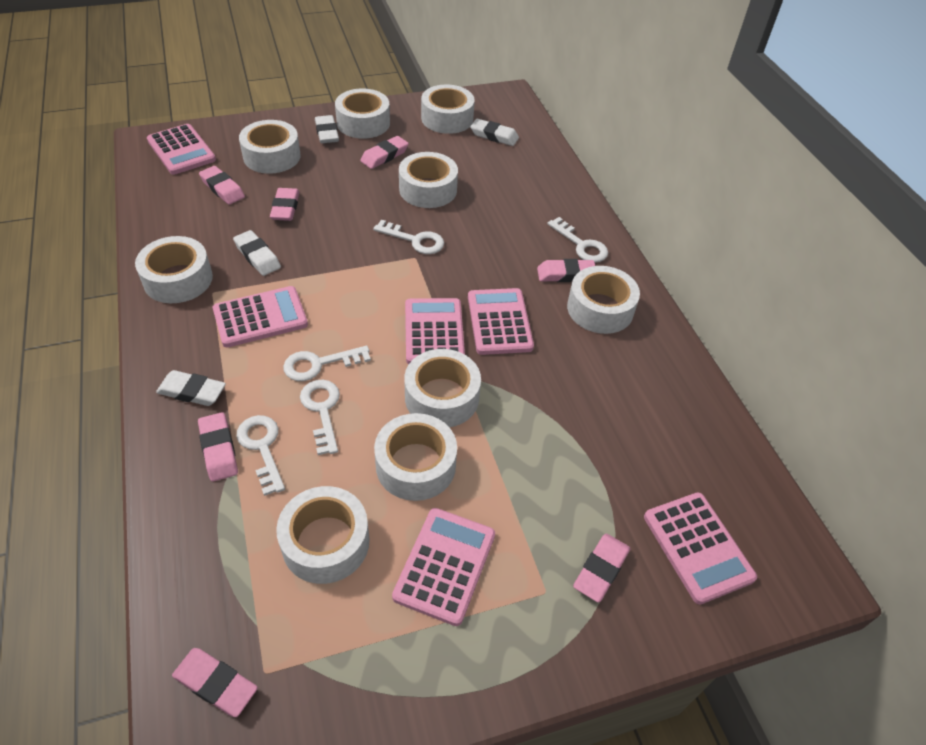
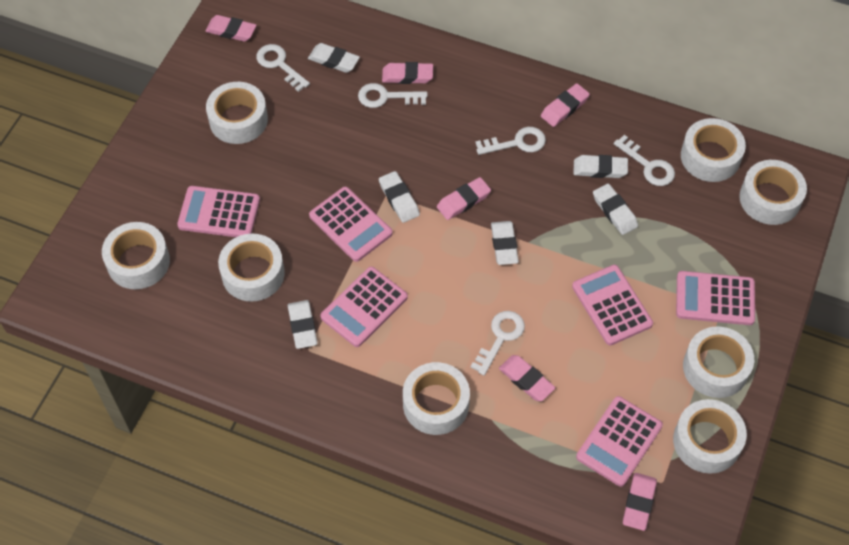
pink eraser: [172,648,258,717] [198,412,238,482] [199,166,245,205] [270,188,300,221] [360,136,409,169] [537,259,595,282] [573,534,630,603] = 7 -> [205,15,257,42] [382,62,433,84] [437,177,491,220] [499,355,555,401] [541,83,590,127] [623,473,657,531] = 6
white eraser: [156,370,226,406] [233,230,281,276] [315,115,339,143] [470,119,519,146] = 4 -> [288,300,318,349] [308,43,360,73] [379,171,420,223] [491,221,519,265] [573,155,628,178] [593,183,638,235] = 6
white tape: [135,236,213,303] [239,120,301,174] [276,486,370,584] [335,89,390,139] [374,413,457,501] [399,152,458,208] [404,349,481,427] [421,85,475,134] [567,266,640,334] = 9 -> [102,222,170,289] [206,82,268,144] [218,233,285,302] [403,362,470,435] [673,399,747,474] [681,118,746,182] [683,326,754,398] [739,160,807,225] = 8

